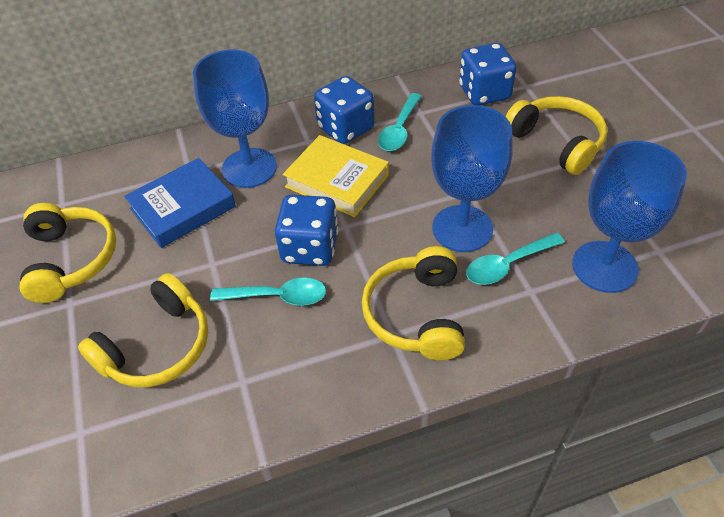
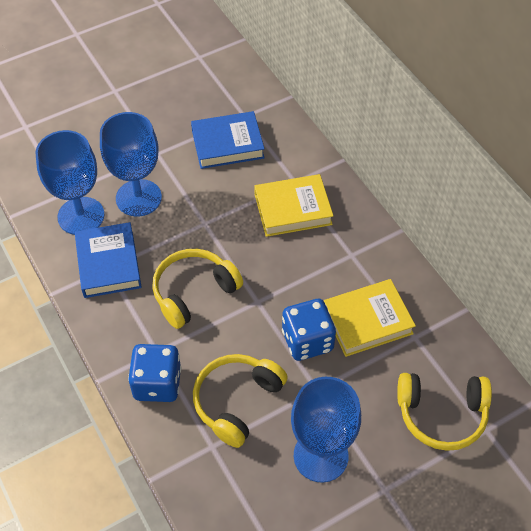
blue book: [124,158,236,248] = 1 -> [75,222,142,298] [191,111,265,169] = 2
blue dice: [275,195,338,266] [314,76,375,144] [459,43,517,105] = 3 -> [128,344,181,402] [282,299,336,361] = 2
turquoise spoon: [210,278,326,306] [378,93,422,151] [466,233,565,285] = 3 -> none = 0
yellow book: [283,135,389,217] = 1 -> [255,174,333,237] [324,279,416,357] = 2
yellow headphones: [20,203,116,303] [78,273,208,387] [362,246,465,360] [505,96,607,175] = 4 -> [152,249,243,329] [193,354,288,448] [397,373,492,451] = 3

